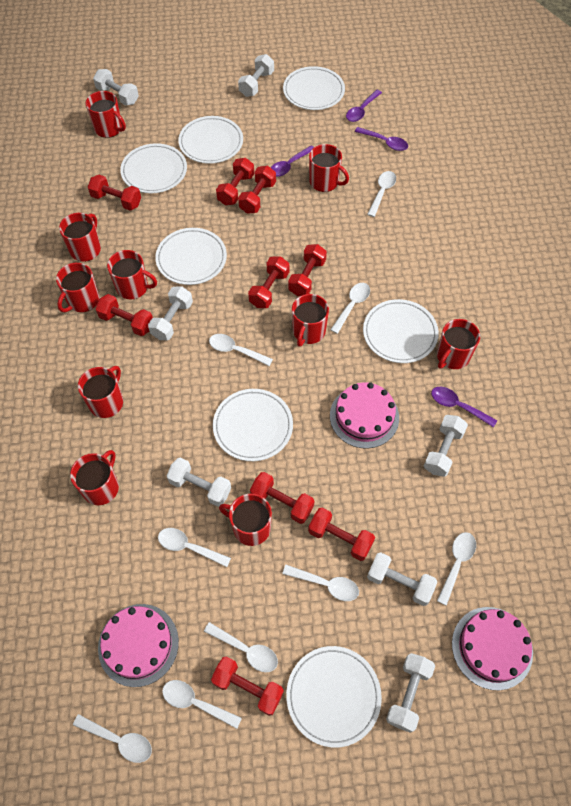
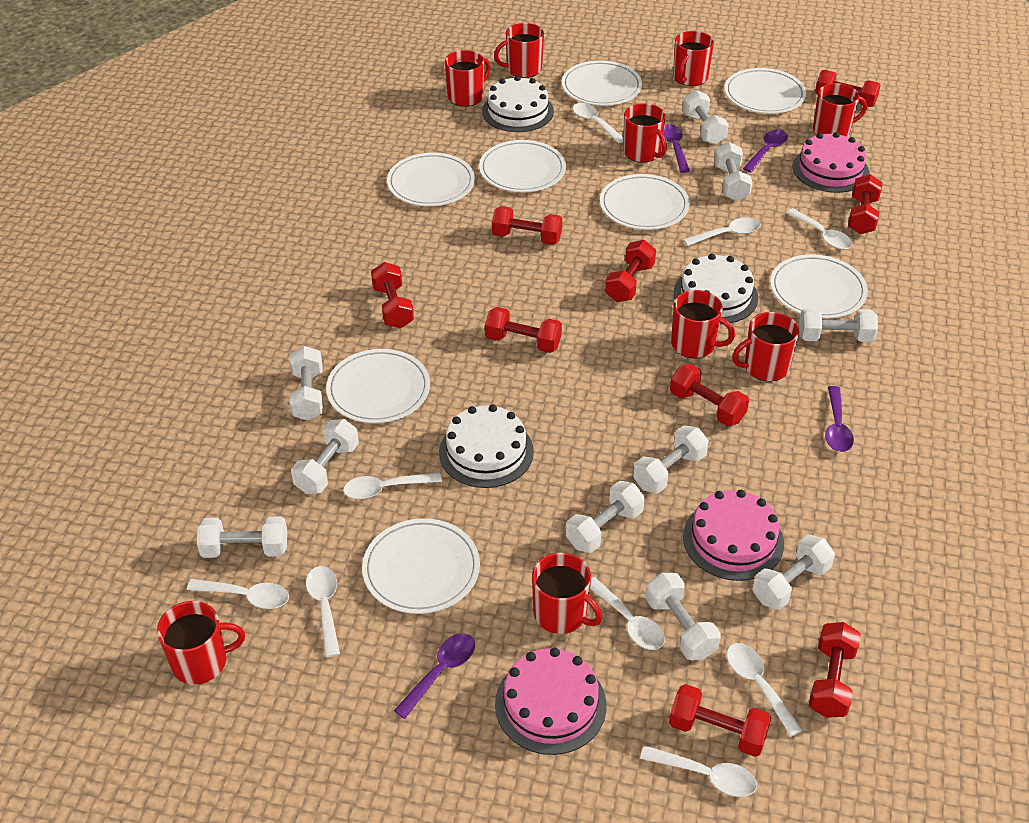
red mug: [56,263,99,312] [59,213,101,262] [70,450,119,505] [78,366,123,418] [86,91,126,138] [107,250,157,300] [219,494,272,546] [292,294,329,347] [309,144,349,192] [437,319,480,369] = 10 -> [157,601,245,685] [445,50,491,107] [494,23,544,78] [532,553,602,634] [623,103,667,163] [671,290,735,358] [673,31,714,86] [732,312,799,382] [813,83,867,137] = 9
white cake: none = 0 -> [439,405,534,488] [482,76,554,132] [674,253,758,324] = 3
white dumbbell: [93,69,139,105] [148,287,193,340] [167,457,231,507] [238,54,274,97] [367,552,437,606] [386,653,435,733] [424,415,468,477] = 7 -> [197,517,287,558] [289,346,323,420] [291,419,359,494] [566,481,645,553] [633,425,709,493] [645,573,721,660] [682,90,729,145] [714,142,752,201] [752,535,835,610] [799,308,878,342] = 10
white plate: [120,143,187,193] [155,228,227,285] [178,116,243,164] [213,389,293,461] [283,66,345,110] [286,646,382,748] [363,299,439,363] = 7 -> [326,349,430,423] [362,518,480,614] [387,153,475,206] [479,140,566,192] [562,61,642,106] [600,174,690,230] [724,68,806,114] [770,254,868,318] = 8

